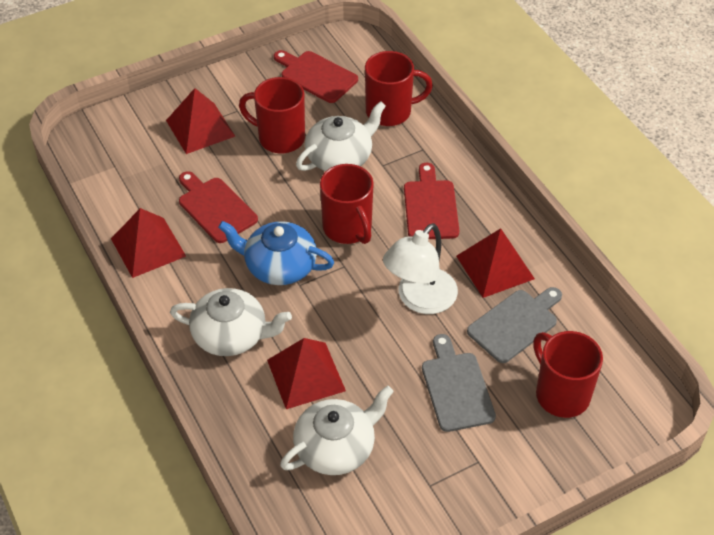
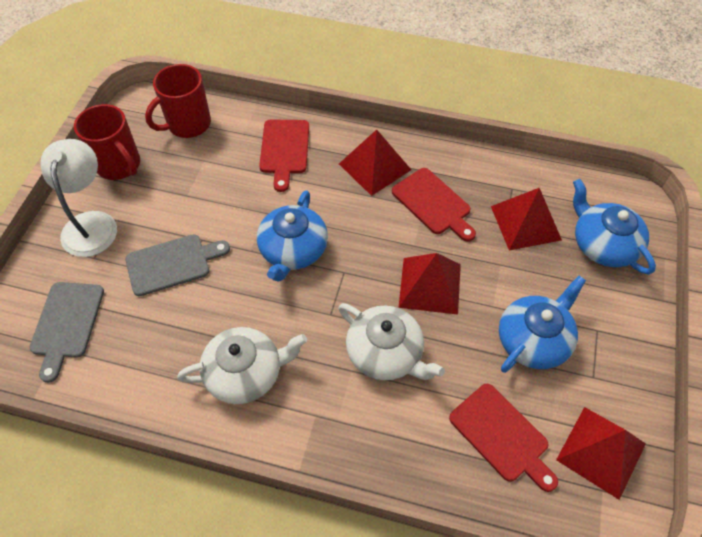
blue teapot: [218,221,334,285] = 1 -> [257,190,328,282] [499,276,586,373] [573,179,656,275] = 3
red mug: [239,77,305,153] [320,164,374,244] [365,51,433,126] [533,331,603,418] = 4 -> [74,104,140,180] [145,64,211,138] = 2
white teapot: [170,288,292,356] [280,386,394,475] [296,101,386,171] = 3 -> [177,327,307,404] [338,303,445,380] = 2

